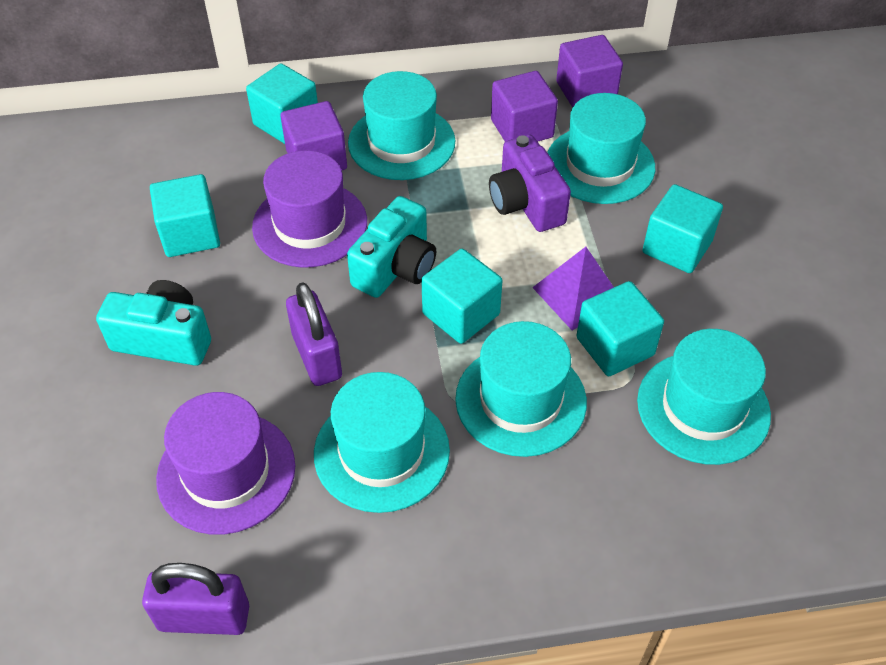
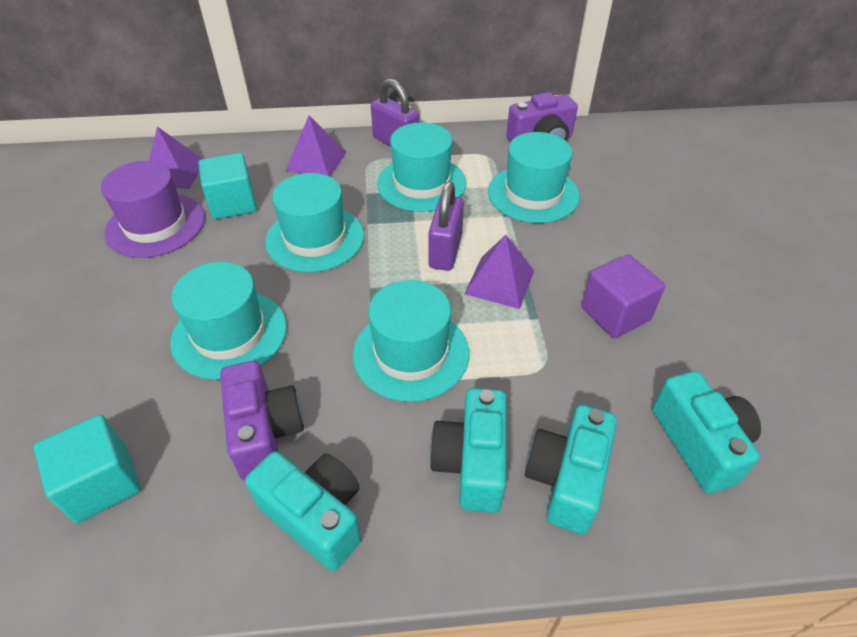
purple camera: [489,135,571,232] = 1 -> [220,361,304,481] [506,92,578,142] = 2
purple cube: [280,101,347,170] [491,71,558,142] [556,35,623,108] = 3 -> [581,254,665,338] = 1
purple hat: [156,392,295,535] [252,150,367,268] = 2 -> [101,161,205,258] = 1
purple pyramid: [532,247,614,330] = 1 -> [149,127,202,189] [286,115,346,176] [464,235,534,309] = 3
turquoise camera: [96,280,211,366] [347,196,436,298] = 2 -> [245,451,361,571] [429,388,507,513] [525,405,617,534] [652,371,761,493] = 4
turquoise cube: [150,174,220,257] [246,63,318,144] [421,249,503,344] [576,281,664,376] [642,184,723,273] = 5 -> [34,415,141,523] [198,153,257,219] = 2

